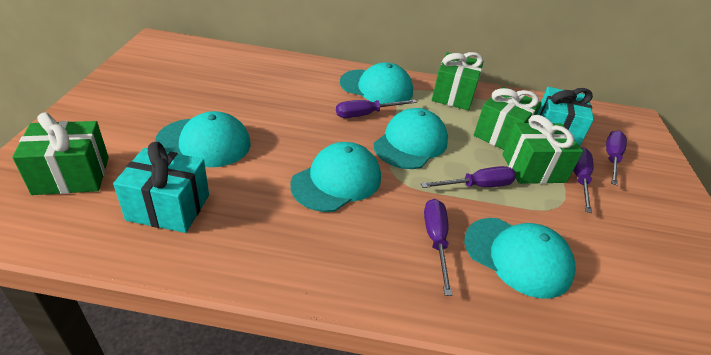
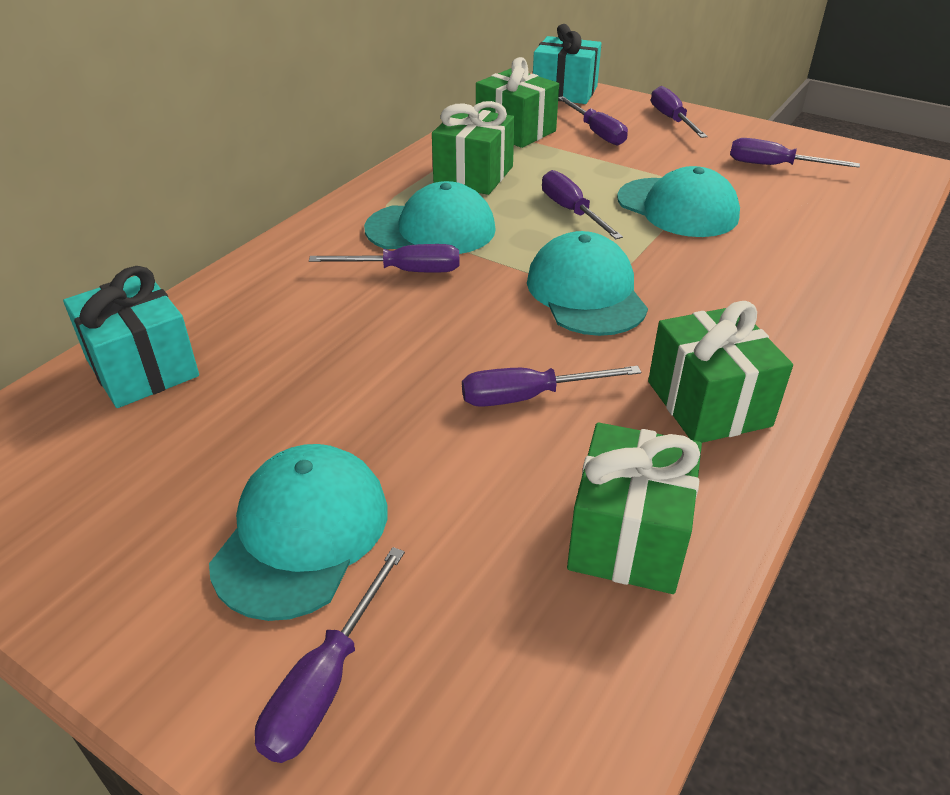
purple screwdriver: [336,100,417,118] [421,166,516,188] [424,199,453,296] [573,147,594,213] [606,131,627,185] = 5 -> [255,547,405,763] [309,244,459,273] [462,366,641,407] [542,170,623,239] [558,96,628,146] [651,86,708,138] [730,138,860,168] = 7
turquoise cap: [155,111,251,167] [290,142,381,212] [340,62,413,104] [373,108,448,169] [464,218,576,299] = 5 -> [209,444,388,621] [364,181,496,254] [527,231,648,336] [617,166,740,237] = 4

